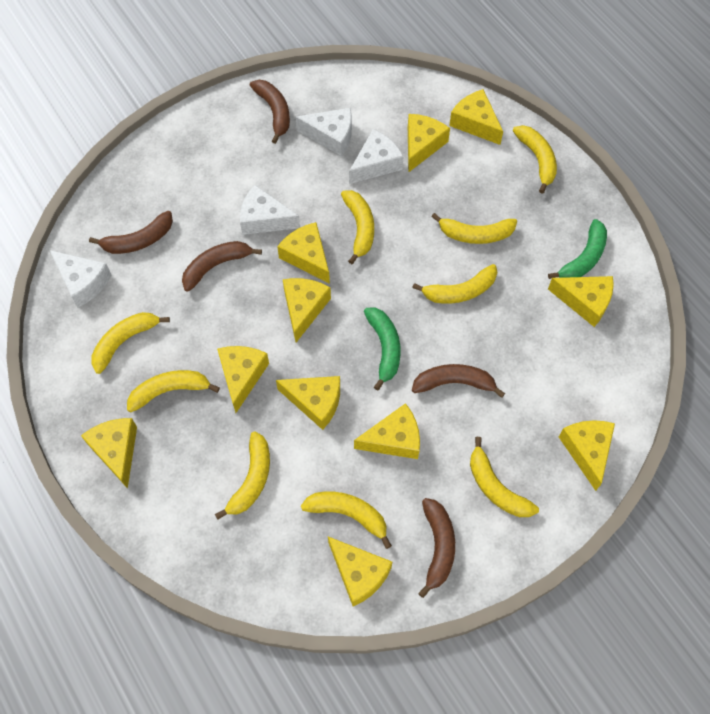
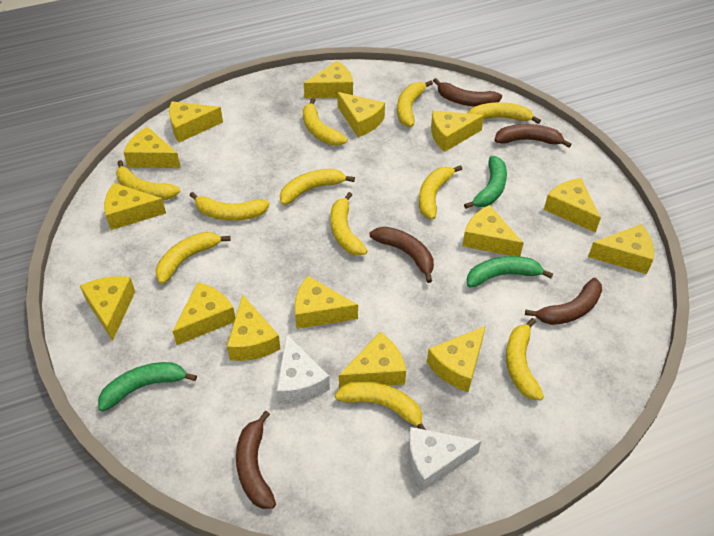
green banana: [364,308,401,391] [548,219,607,279] = 2 -> [98,362,197,411] [464,156,507,209] [467,256,553,287] = 3
white cheese: [50,250,111,307] [240,185,300,235] [296,108,352,156] [349,129,404,184] = 4 -> [277,334,330,404] [408,427,481,491] = 2
yellow banana: [92,312,170,374] [127,370,220,412] [215,432,270,520] [301,492,392,549] [341,190,374,264] [412,264,497,304] [432,213,517,244] [470,437,539,517] [513,125,557,194] = 9 -> [116,160,180,200] [156,232,231,284] [190,192,270,221] [280,169,355,205] [303,98,347,146] [330,192,367,256] [335,381,426,430] [397,81,433,127] [419,165,462,219] [468,102,541,124] [506,318,544,400] = 11
yellow cheese: [81,418,137,489] [217,346,269,413] [276,376,340,430] [277,222,330,284] [283,278,331,342] [328,537,392,606] [354,403,420,459] [408,114,450,173] [449,89,503,145] [548,276,614,327] [559,420,615,491] = 11 -> [80,276,135,341] [104,183,166,230] [123,126,181,168] [169,101,223,142] [172,282,235,345] [227,295,280,361] [295,276,358,329] [304,61,353,98] [337,92,385,137] [339,332,406,389] [427,326,486,392] [431,110,484,152] [462,205,524,257] [544,178,601,233] [588,224,654,274] = 15

